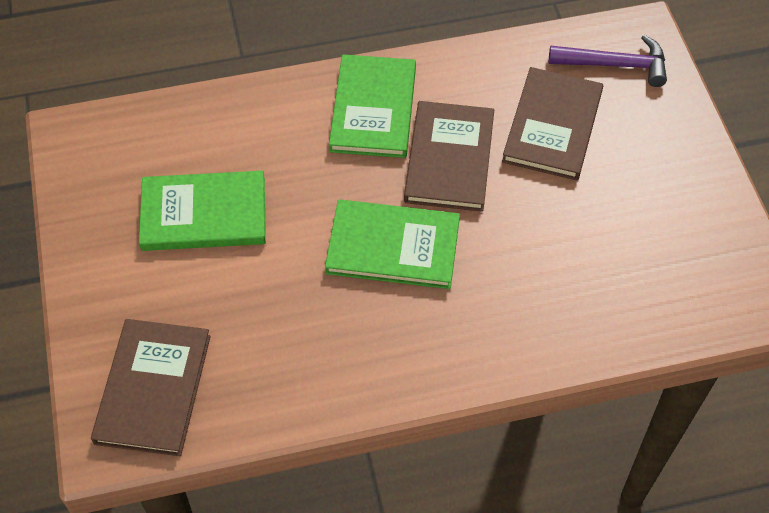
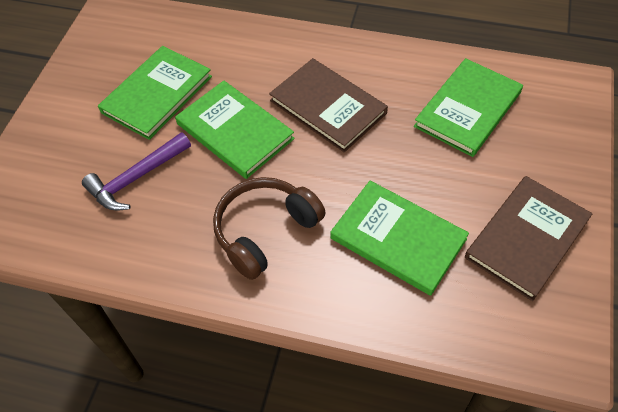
brown book: [91,319,211,456] [404,101,494,212] [502,67,603,180] = 3 -> [269,58,388,152] [465,176,592,301] = 2
brown headphones: none = 0 -> [213,177,326,280] = 1
green book: [139,171,266,251] [325,199,460,289] [329,54,416,158] = 3 -> [98,46,212,140] [175,81,295,179] [330,181,469,296] [414,58,523,157] = 4

